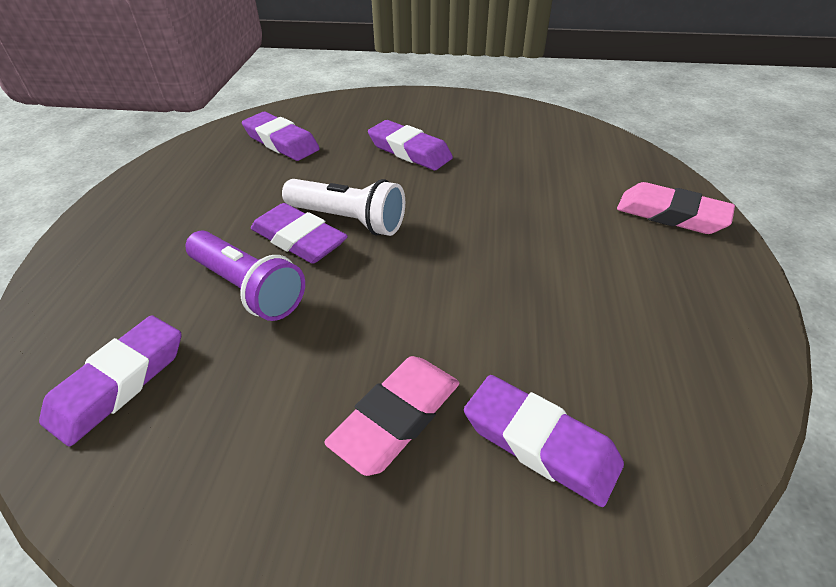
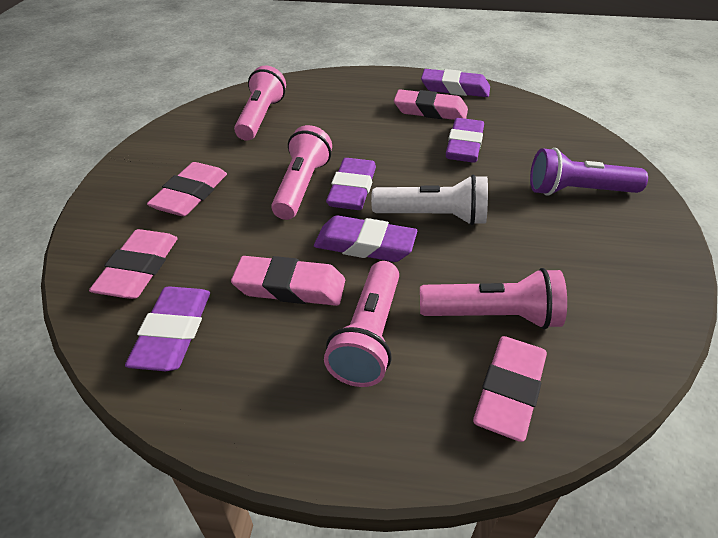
pink eraser: [324,356,460,476] [617,182,735,234] = 2 -> [89,229,178,299] [147,162,227,216] [231,256,345,306] [394,89,468,120] [473,336,547,442] = 5
pink flashlight: none = 0 -> [234,66,286,141] [271,125,332,220] [324,261,399,387] [420,268,567,329] = 4

